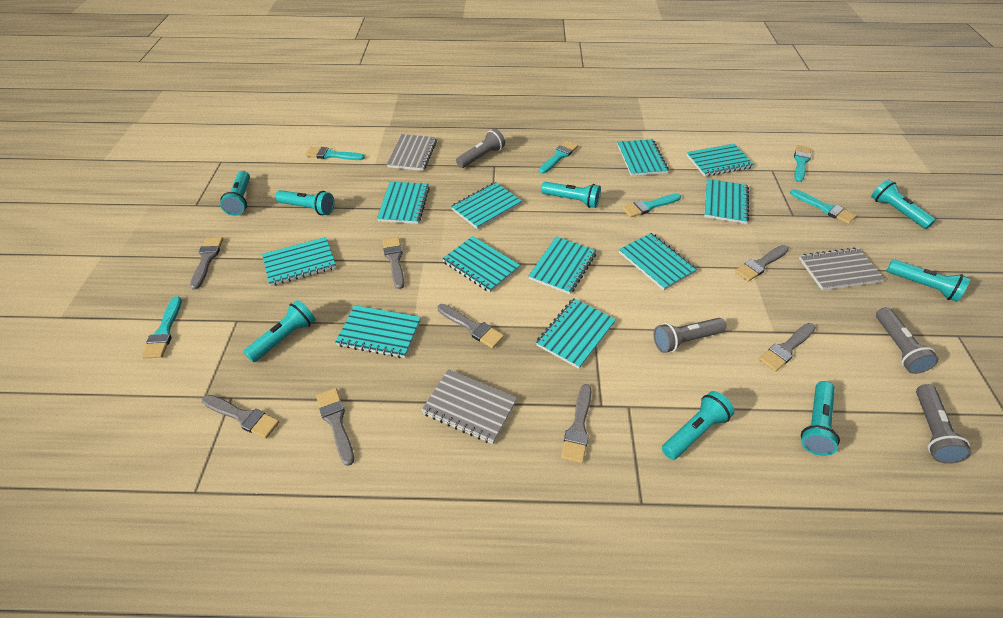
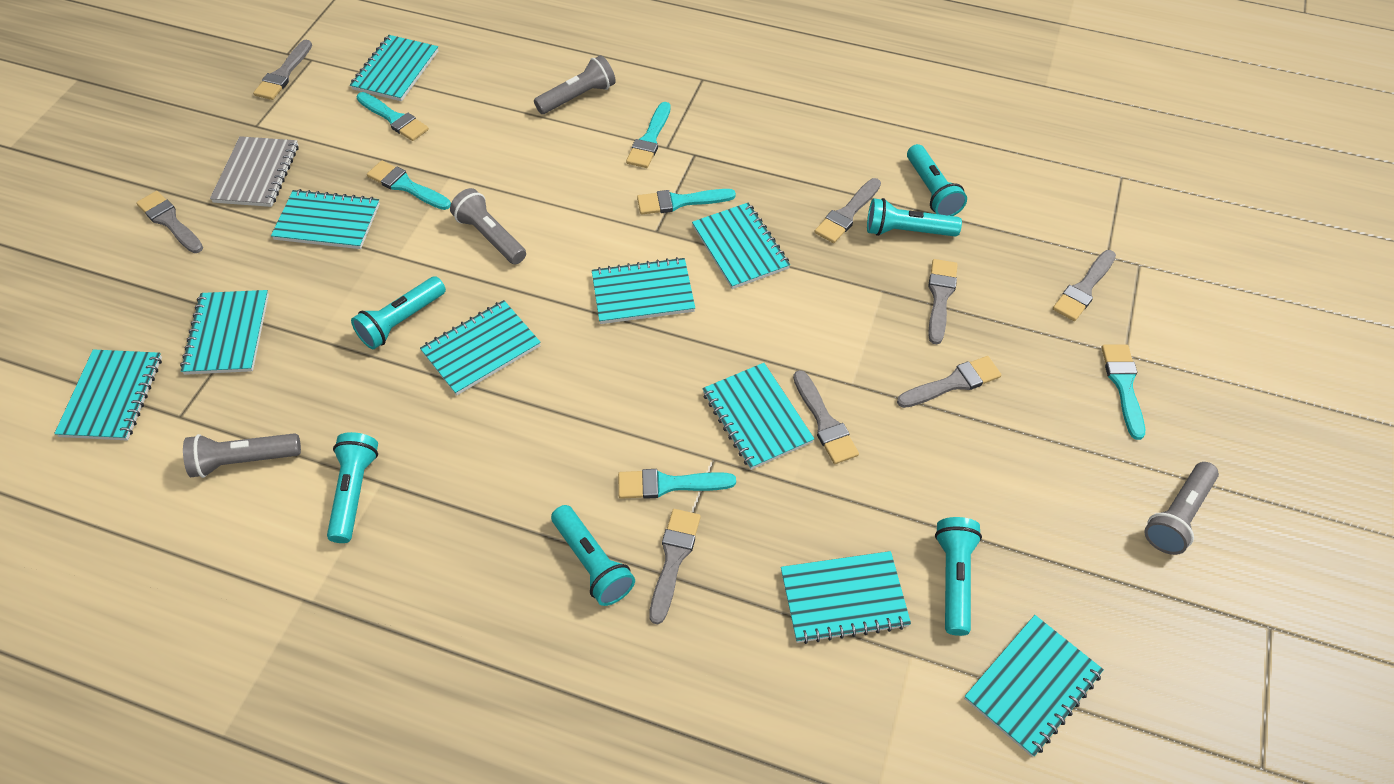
grey notebook: [387,134,437,171] [421,369,517,444] [799,247,885,290] = 3 -> [210,136,298,207] = 1
turquoise flashlight: [220,171,250,216] [243,300,315,362] [275,190,334,215] [541,182,601,208] [662,391,734,460] [801,381,840,456] [871,179,936,229] [887,259,971,302] = 8 -> [327,432,378,543] [351,276,446,349] [551,505,635,606] [867,198,962,237] [907,144,967,216] [935,517,982,636] = 6
turquoise notebook: [262,237,336,286] [335,305,421,358] [377,182,430,224] [442,236,520,292] [451,182,522,229] [529,236,596,294] [536,298,616,369] [617,139,669,176] [619,233,697,290] [686,144,754,177] [704,179,749,224] = 11 -> [54,349,162,441] [180,290,269,375] [271,189,380,249] [350,35,438,101] [420,300,541,395] [592,257,695,324] [692,202,790,289] [702,363,814,470] [781,551,911,644] [964,615,1104,757] = 10

